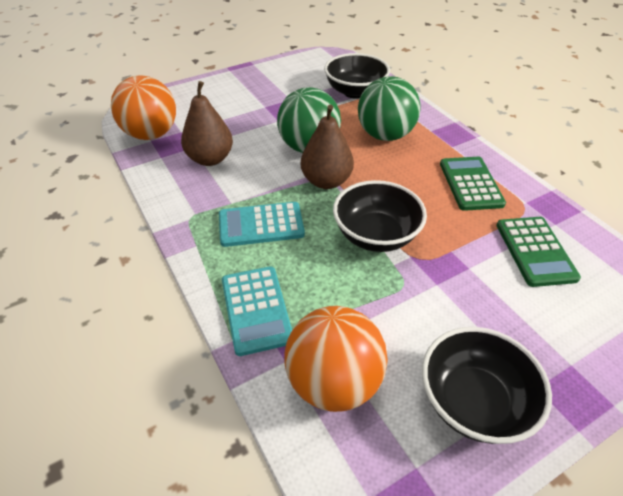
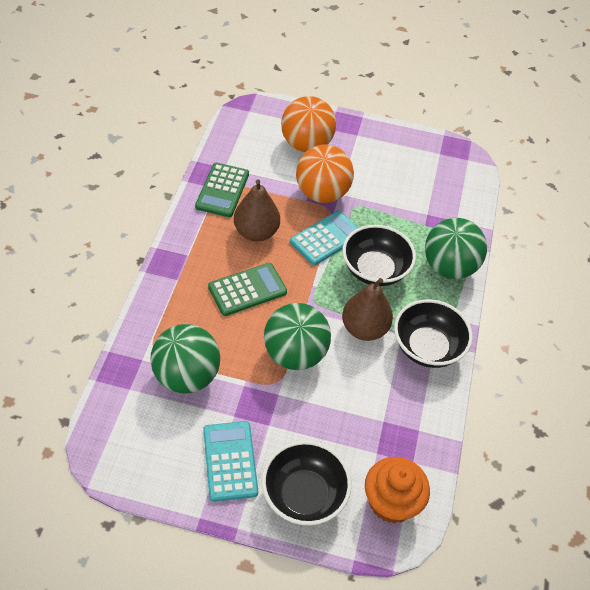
green ball: [277,87,341,153] [358,76,421,141] = 2 -> [151,324,220,394] [264,303,331,370] [425,218,487,279] = 3
orange cupcake: none = 0 -> [365,457,430,524] = 1

